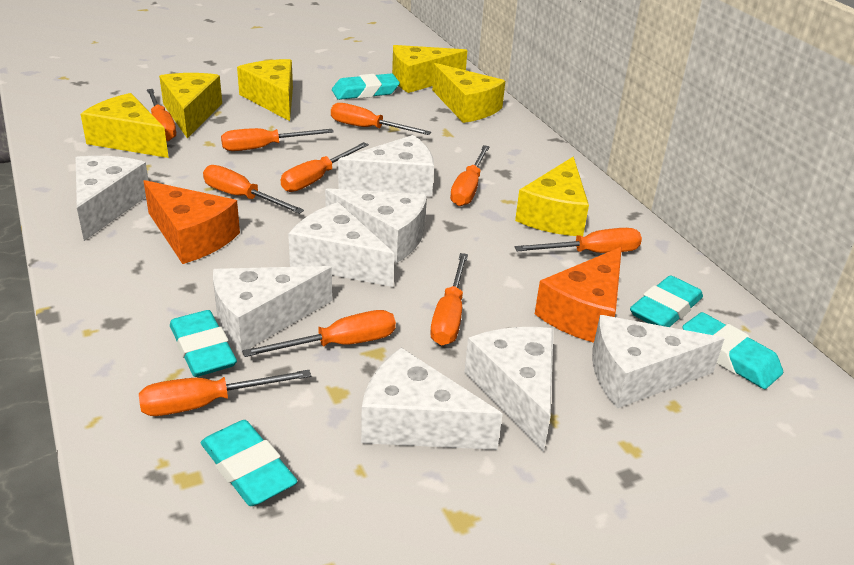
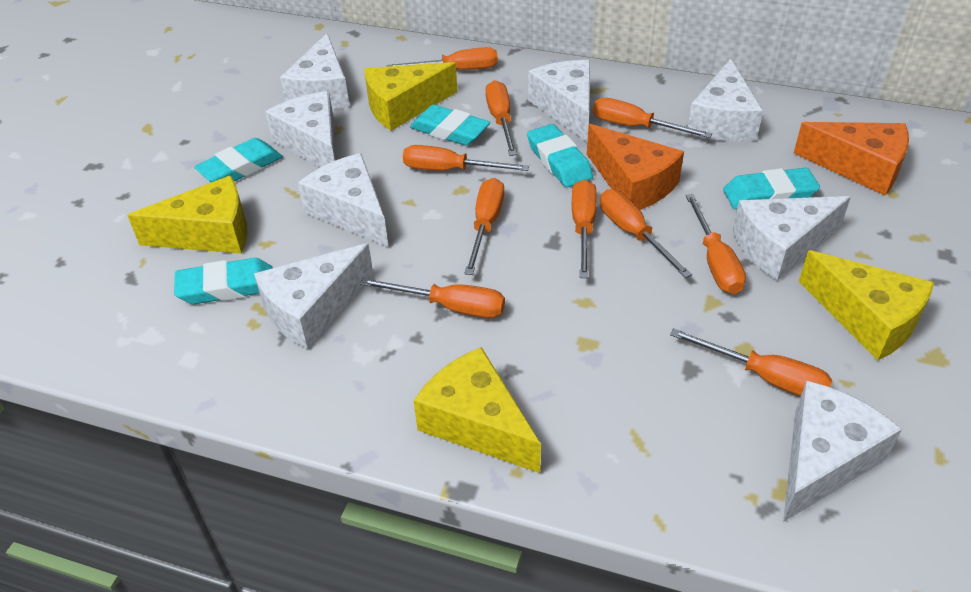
yellow cheese: [81,93,169,158] [159,73,222,139] [237,59,293,121] [392,45,467,93] [432,63,505,123] [515,156,589,237] = 6 -> [127,176,247,254] [364,62,457,131] [414,347,541,473] [799,250,934,361] = 4

